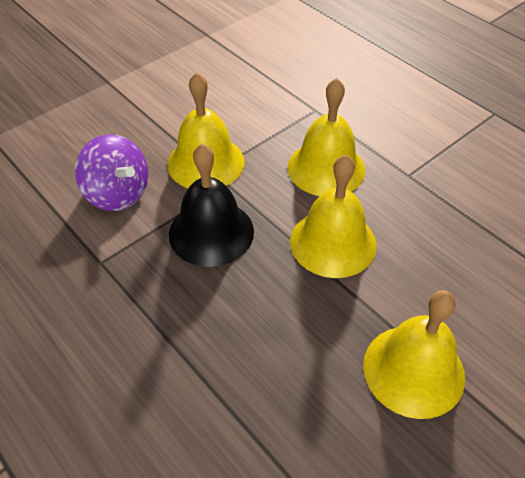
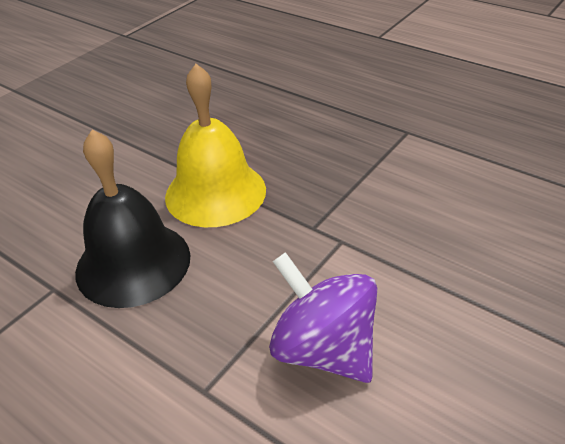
yellow bell: [167,72,245,188] [288,78,366,196] [290,155,377,278] [363,290,465,419] = 4 -> [165,64,266,227] = 1

